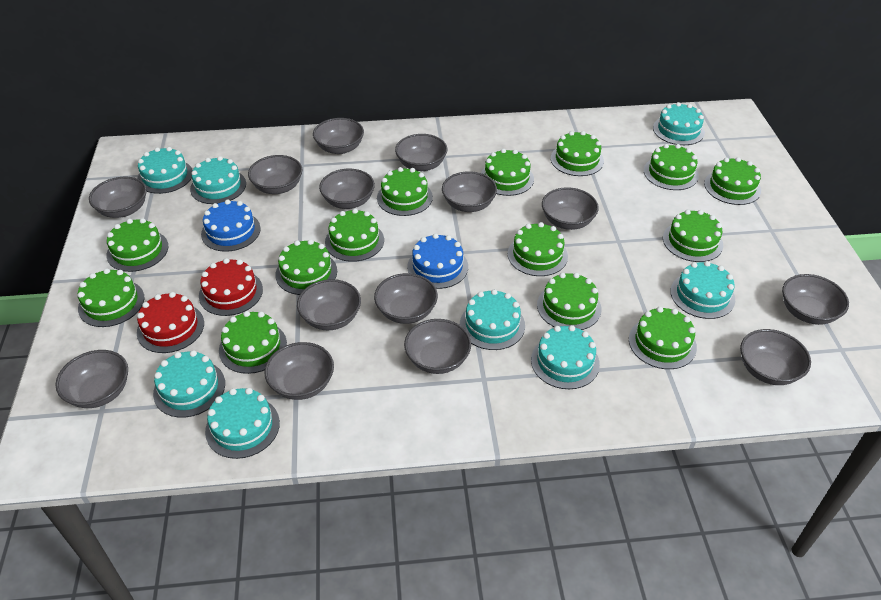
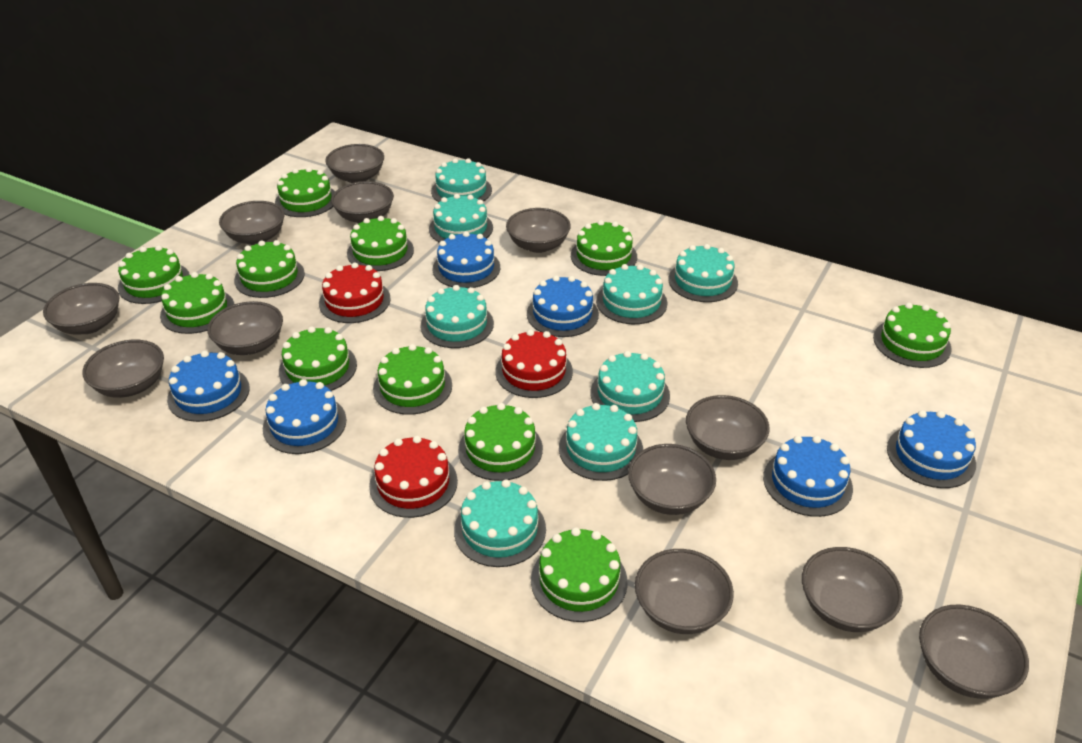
blue cake: [201,200,261,252] [407,233,468,289] = 2 -> [167,351,250,422] [263,379,346,454] [432,231,500,288] [527,275,599,337] [763,436,853,517] [887,410,976,488] = 6
green cake: [78,268,144,327] [106,218,169,272] [219,311,287,374] [275,239,337,295] [325,209,384,262] [377,167,433,216] [481,149,534,196] [508,222,568,276] [537,273,601,330] [551,131,604,176] [629,307,697,369] [644,144,699,190] [663,210,723,262] [704,157,761,205] = 14 -> [118,245,190,304] [160,272,234,334] [234,240,305,298] [275,167,335,217] [279,326,357,391] [347,216,414,271] [373,344,452,415] [458,403,543,481] [531,527,628,622] [571,220,637,276] [873,302,952,368] = 11
grey bowl: [55,350,128,408] [89,177,147,218] [248,155,303,194] [264,342,334,400] [297,279,361,330] [313,118,364,154] [319,168,375,209] [374,273,438,324] [395,134,448,171] [404,319,471,374] [442,171,497,212] [542,187,599,230] [740,329,811,385] [782,274,849,325] = 14 -> [43,283,120,335] [82,339,164,398] [207,301,283,355] [219,201,284,245] [325,144,384,183] [331,181,394,223] [506,208,571,253] [628,444,716,515] [635,549,734,634] [686,395,770,460] [802,547,903,632] [919,605,1029,699] = 12
red cake: [137,292,204,353] [199,258,263,316] = 2 -> [319,262,391,323] [369,436,458,518] [495,329,573,398] = 3

